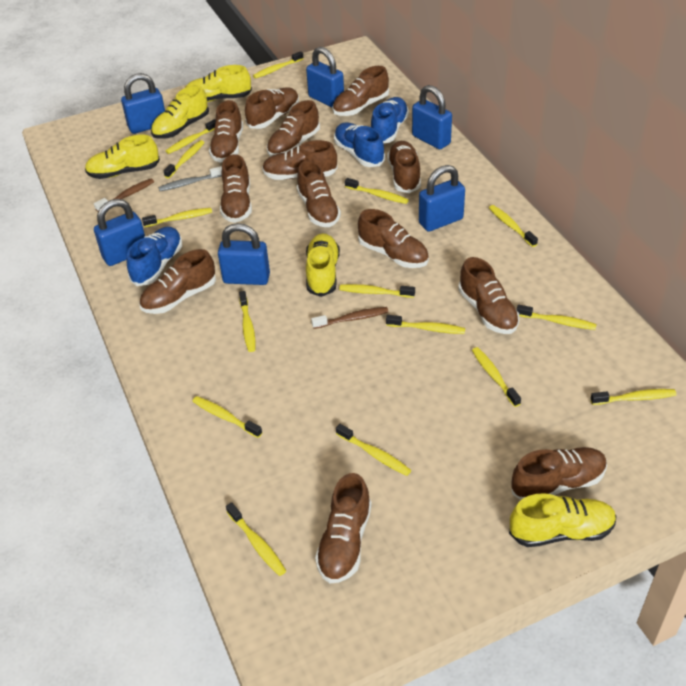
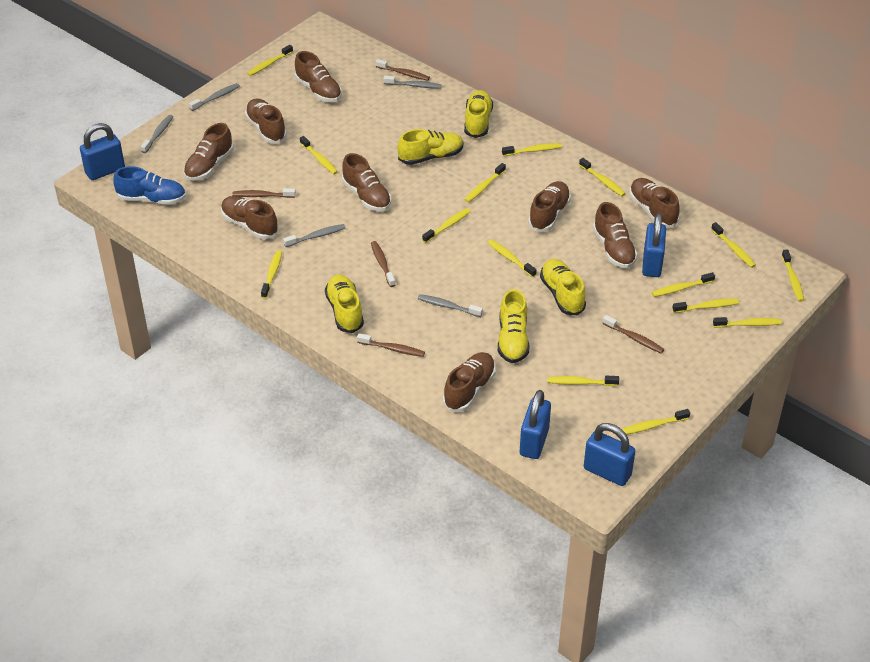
blue padlock: [94,199,145,266] [121,73,165,134] [218,223,270,285] [306,47,344,107] [412,85,452,149] [419,165,465,232] = 6 -> [80,123,125,180] [520,390,551,459] [584,423,635,486] [642,213,666,277] = 4
blue shoe: [126,227,182,286] [334,123,385,167] [371,97,409,143] = 3 -> [113,166,186,205] = 1
brown shoe: [139,249,216,314] [209,100,243,162] [220,154,252,223] [245,88,299,129] [262,140,338,180] [267,100,320,157] [297,160,341,227] [315,473,372,583] [332,66,389,116] [358,209,429,268] [387,141,421,193] [458,257,519,334] [512,447,607,500] = 13 -> [183,123,234,181] [221,196,279,239] [245,99,287,143] [295,51,342,102] [342,153,391,211] [443,352,496,412] [528,181,571,232] [593,202,638,268] [629,178,679,227] = 9
brown toothbrush: [94,178,154,212] [311,307,388,329] = 2 -> [232,188,296,198] [357,333,425,357] [371,241,395,287] [375,59,430,81] [603,315,664,353] = 5
grey toothbrush: [158,166,222,191] = 1 -> [141,115,173,153] [189,83,240,111] [283,224,346,247] [383,76,442,88] [418,294,483,317] = 5

